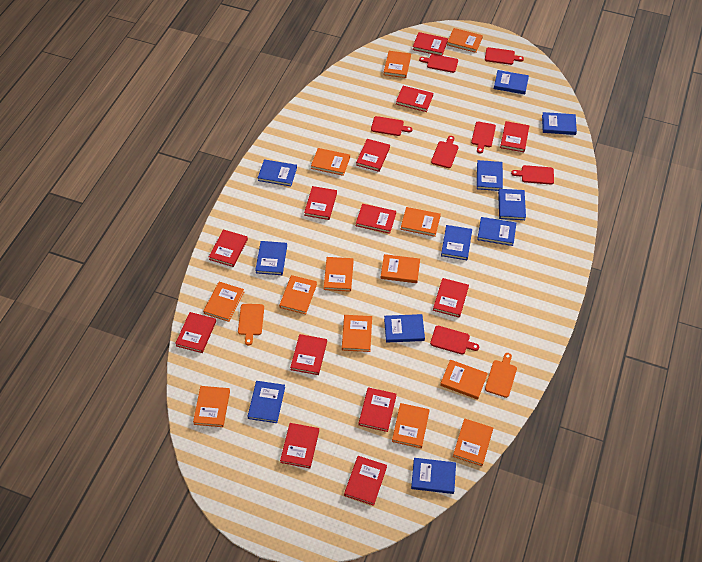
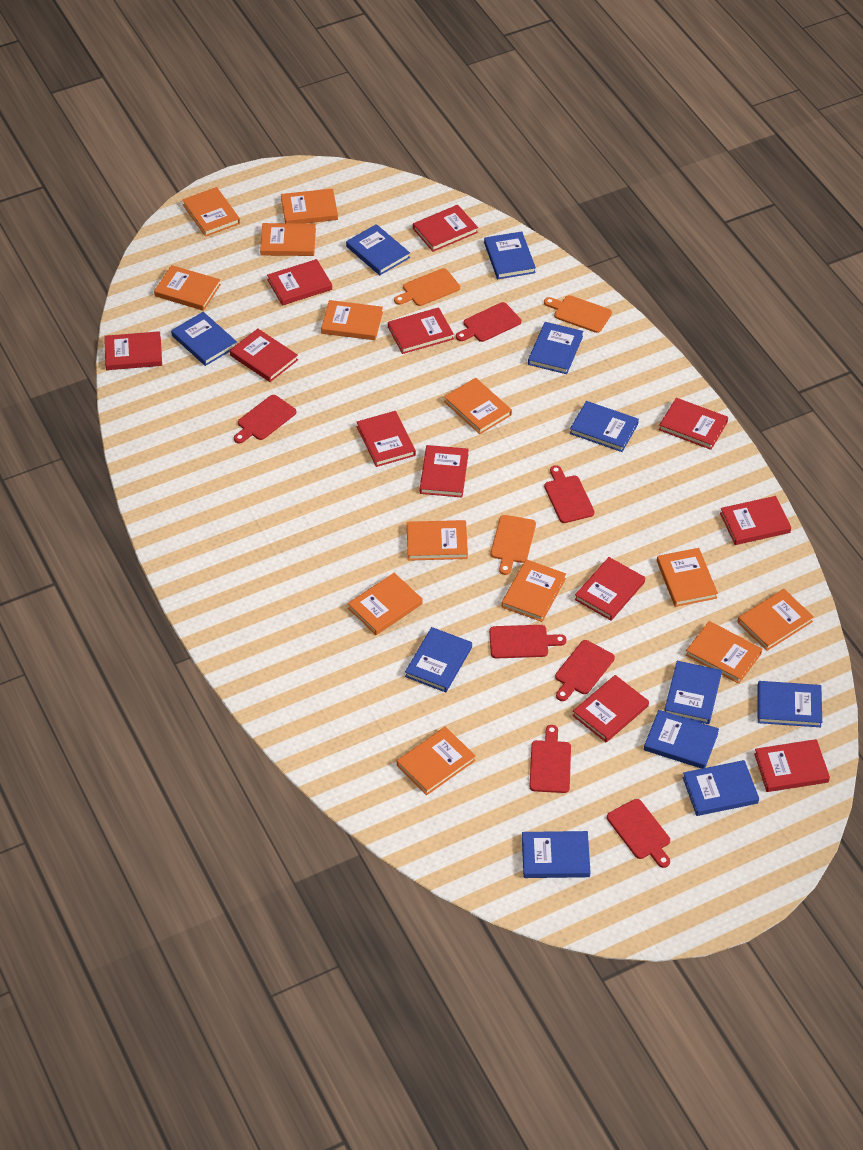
orange cutting board: [238,304,264,345] [485,353,517,398] = 2 -> [394,268,460,306] [491,515,536,575] [544,295,612,333] = 3
red book: [175,312,216,353] [209,229,248,267] [280,423,319,468] [290,334,327,375] [304,186,337,220] [344,456,387,506] [356,139,390,172] [356,204,396,234] [359,387,397,432] [396,86,433,112] [413,32,448,56] [433,278,469,318] [500,121,529,152] = 13 -> [104,331,162,370] [230,329,298,382] [267,259,332,306] [357,411,416,467] [388,307,454,354] [413,205,478,252] [420,445,469,497] [572,675,649,742] [575,557,645,620] [659,398,728,450] [720,496,791,545] [754,739,830,792] = 12

